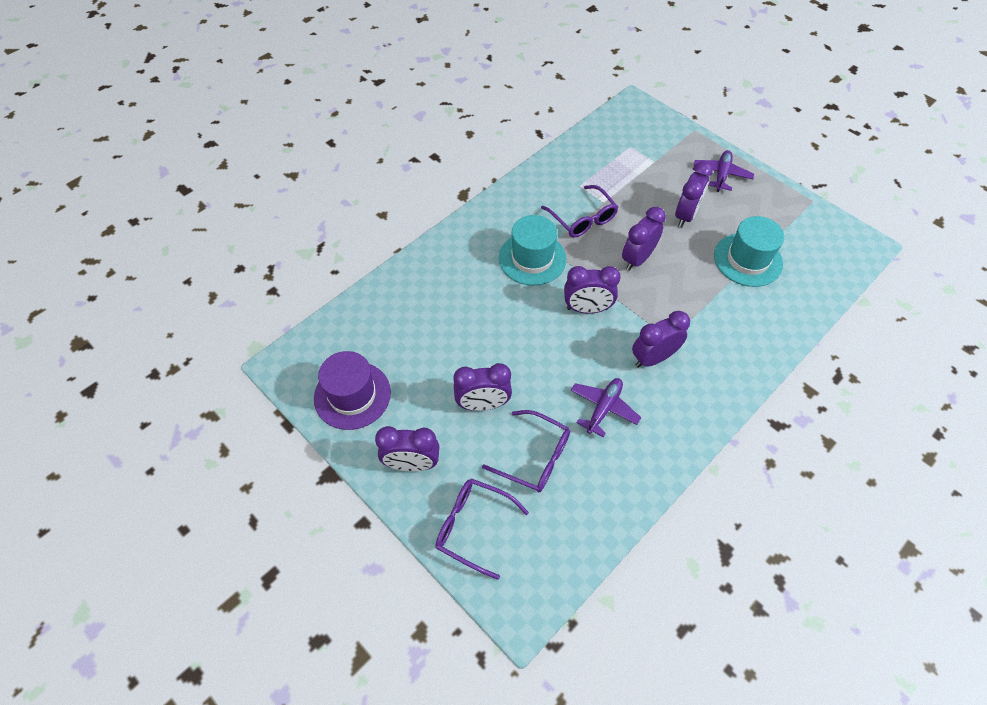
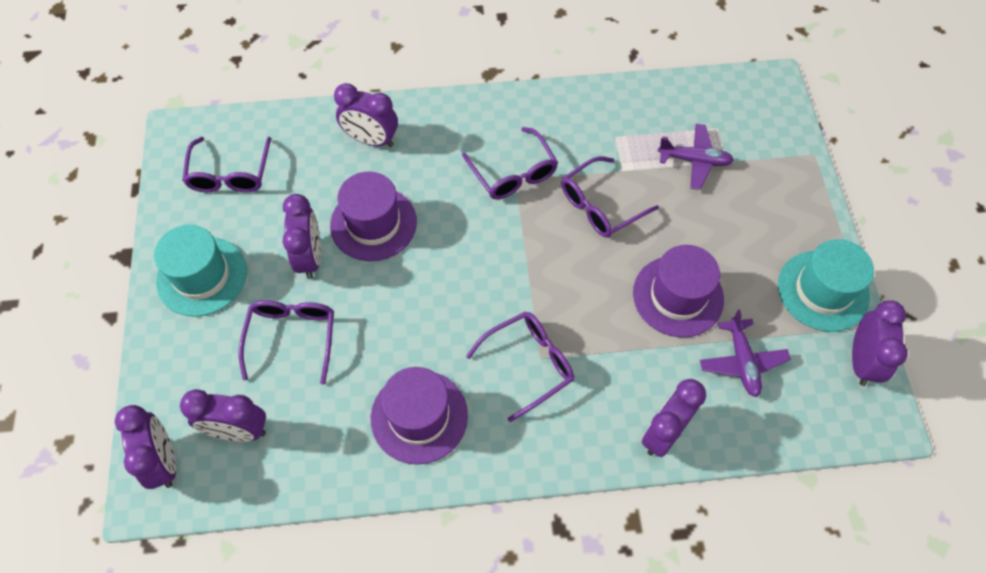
purple glasses: [436,478,529,580] [482,410,570,493] [541,185,618,237] = 3 -> [182,137,271,193] [239,300,334,385] [462,127,558,199] [466,311,574,422] [561,156,659,238] = 5
purple hat: [314,351,391,430] = 1 -> [330,172,417,261] [371,367,468,465] [633,245,724,337] = 3

